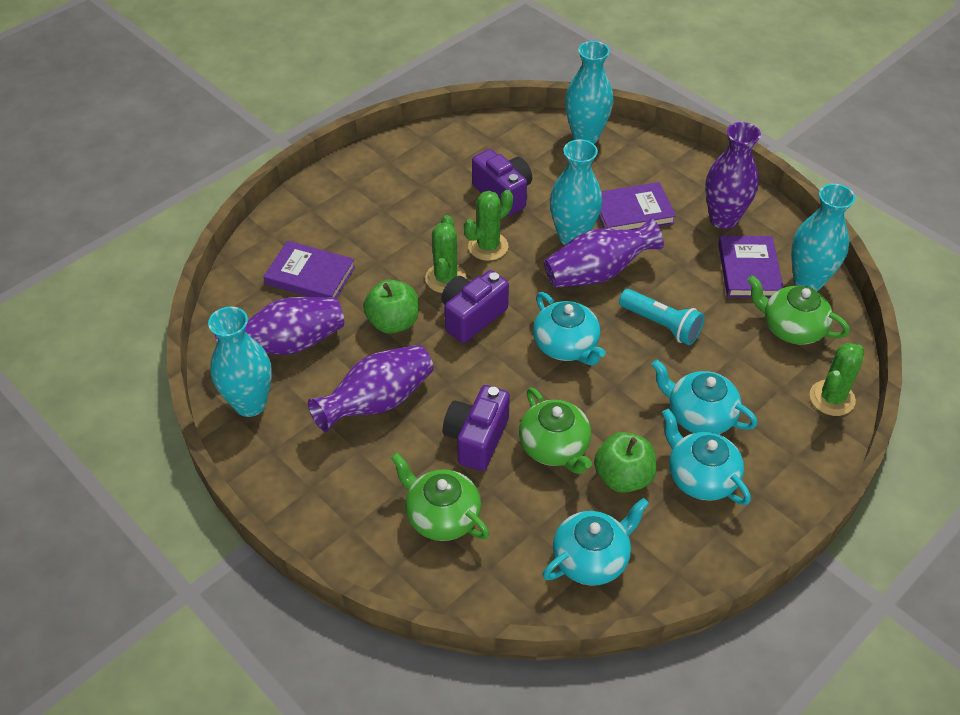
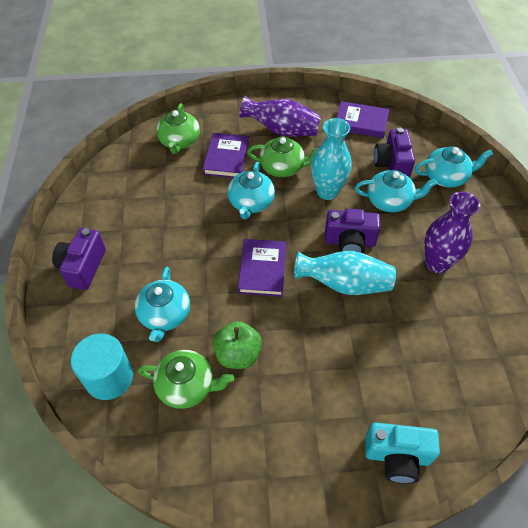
green apple: [363,279,419,334] [594,432,657,493] = 2 -> [213,321,262,369] = 1
green cactus: [425,215,466,293] [464,190,513,261] [810,343,865,416] = 3 -> none = 0
purple vase: [215,297,344,355] [308,345,433,432] [544,218,664,288] [705,122,761,229] = 4 -> [240,96,321,136] [424,192,480,273] = 2
turquoise camera: none = 0 -> [365,423,440,484] = 1
turquoise cylinder: none = 0 -> [71,334,133,400] = 1
turquoise flashlight: [619,289,705,345] = 1 -> none = 0
turquoise vase: [208,306,272,417] [550,139,602,245] [565,41,613,144] [791,184,855,291] = 4 -> [294,251,396,295] [311,118,352,200] = 2

